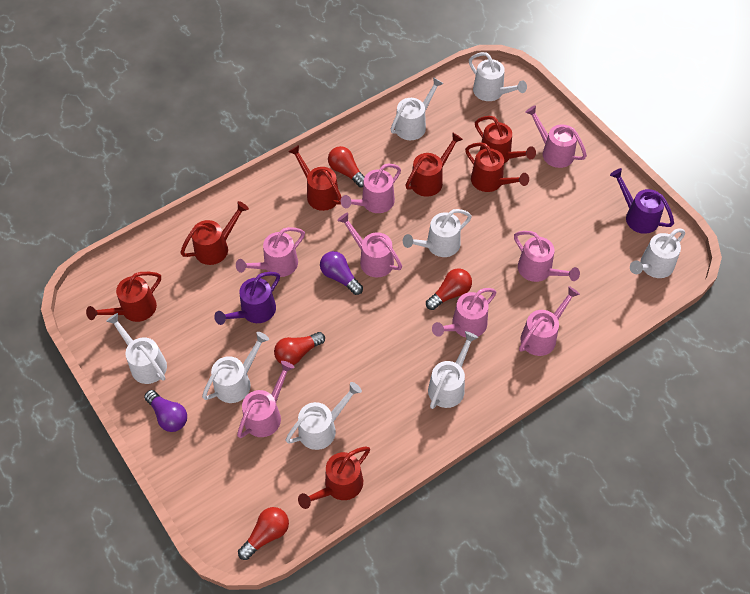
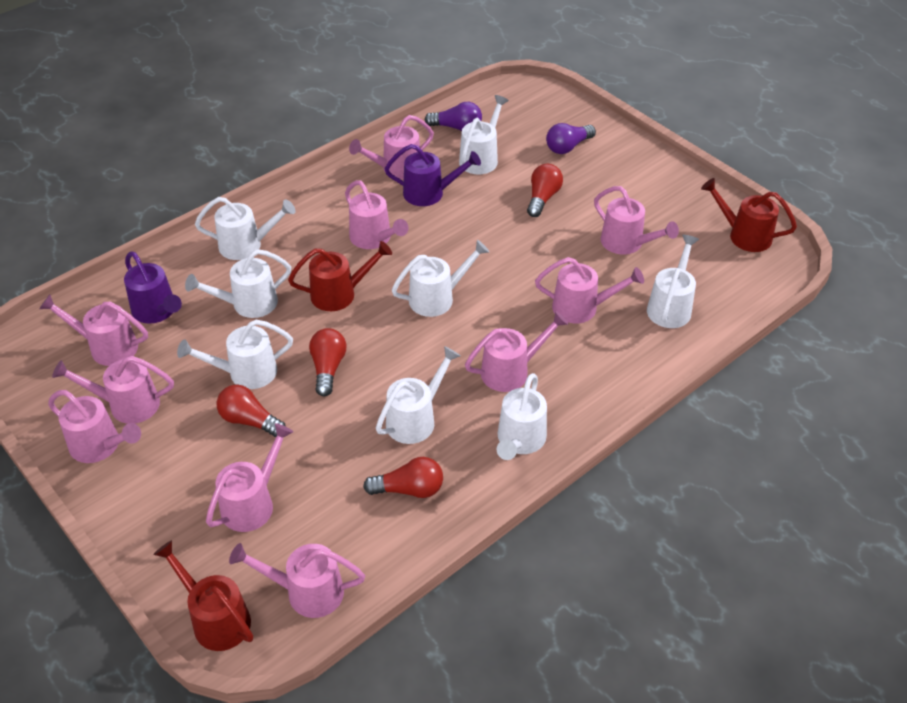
pink watering can: [236,227,305,277] [237,361,294,438] [337,213,402,278] [341,164,401,213] [432,288,497,337] [514,231,580,282] [519,286,580,356] [525,105,587,168] = 8 -> [39,295,148,366] [48,390,141,463] [52,356,174,424] [206,423,293,532] [229,543,365,618] [345,180,409,249] [349,115,434,179] [465,311,568,392] [535,257,644,323] [594,186,679,254] = 10
red watering can: [86,272,161,322] [180,201,249,265] [288,145,342,211] [298,447,370,509] [406,132,463,197] [465,142,529,192] [475,116,536,163] = 7 -> [153,540,253,651] [288,241,392,311] [701,178,797,252] = 3

